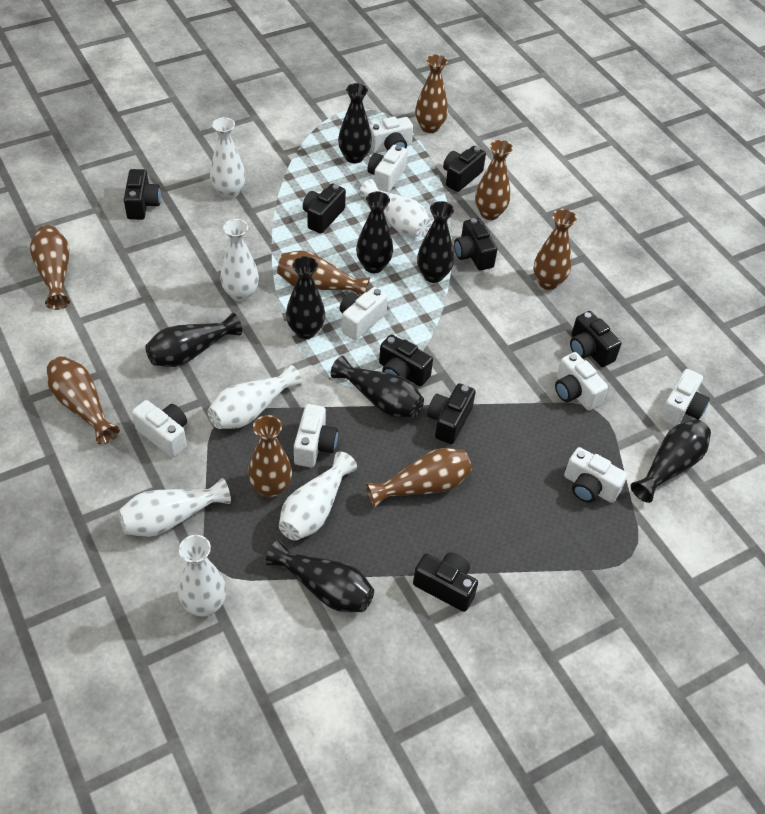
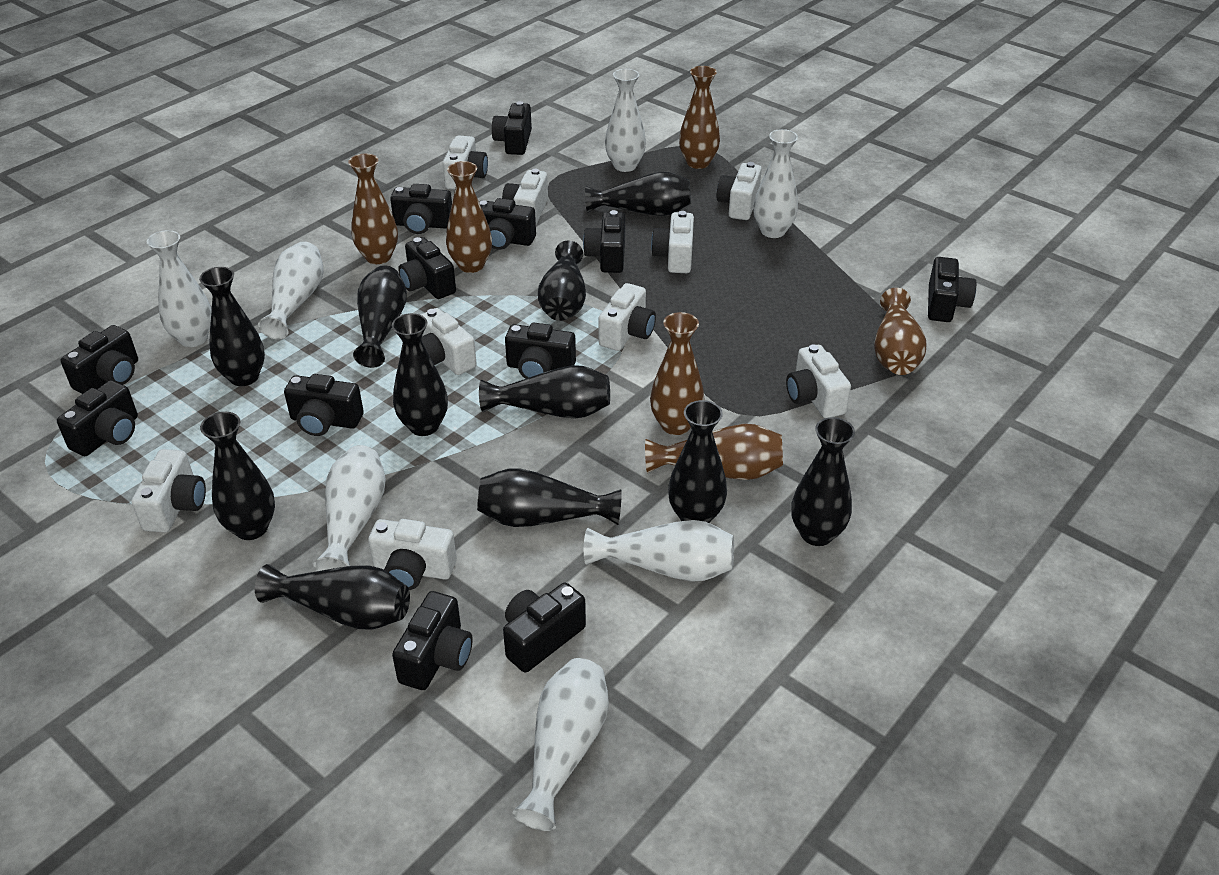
black camera: [124,169,161,220] [303,183,346,234] [379,334,433,386] [413,552,478,612] [427,383,476,444] [443,146,486,192] [454,218,497,271] [570,311,621,367] = 8 -> [57,380,138,456] [61,325,138,394] [284,374,364,436] [390,184,452,234] [392,591,473,690] [398,237,456,299] [479,198,536,250] [492,101,532,155] [503,583,586,673] [505,323,576,379] [583,210,625,273] [928,257,976,322] = 12
black vase: [145,313,242,367] [266,540,374,612] [286,256,325,339] [331,356,424,418] [338,83,372,163] [356,191,393,273] [417,201,454,283] [631,419,711,503] = 8 -> [199,267,265,386] [200,412,275,540] [255,564,410,630] [353,265,407,368] [392,313,448,436] [477,468,622,527] [479,365,610,419] [538,241,586,321] [585,172,691,216] [668,400,727,523] [791,417,855,546] = 11
brown vase: [30,225,70,310] [47,356,120,444] [248,415,292,498] [277,250,370,296] [366,448,472,508] [415,54,448,133] [475,140,513,220] [534,209,577,290] = 8 -> [348,153,398,264] [446,161,492,273] [645,424,783,480] [650,312,704,435] [679,66,720,169] [874,288,926,375] = 6
white camera: [132,400,187,458] [294,404,338,467] [339,287,388,340] [368,145,408,193] [369,117,413,153] [555,352,608,411] [564,447,628,503] [660,369,710,427] = 8 -> [131,449,206,533] [368,519,457,590] [421,308,477,375] [443,135,488,190] [502,169,548,225] [598,283,656,351] [651,211,694,273] [716,162,762,220] [786,344,851,418] = 9

